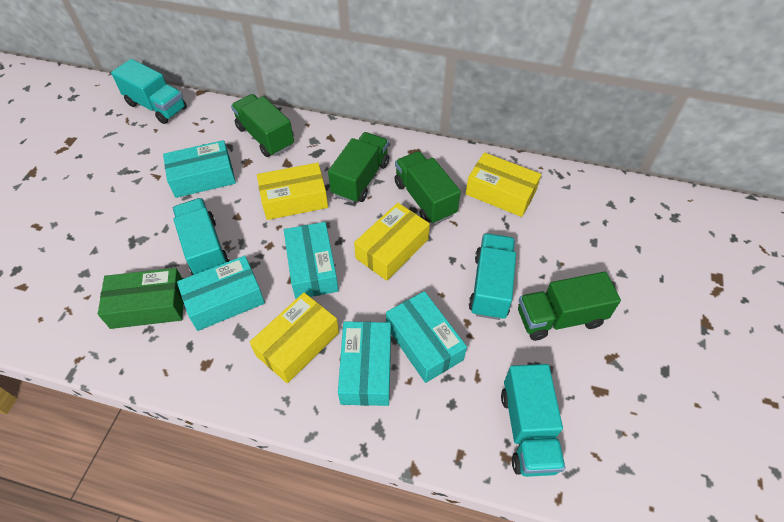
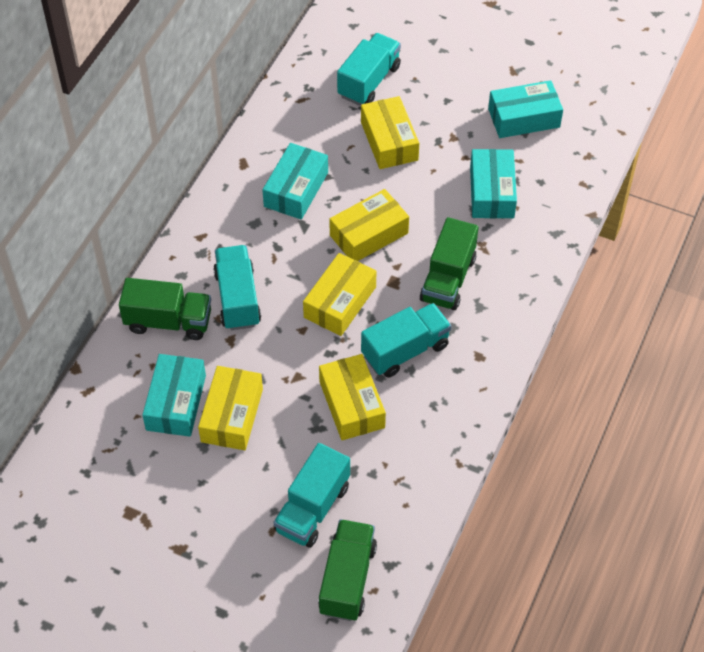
green box: [98,268,184,329] = 1 -> none = 0
green truck: [231,94,294,157] [328,132,389,203] [395,151,461,224] [518,272,621,341] = 4 -> [119,278,211,340] [318,519,377,621] [420,217,478,310] = 3
turquoise box: [163,140,236,198] [177,255,265,331] [284,222,339,299] [338,322,391,406] [386,291,467,383] = 5 -> [142,354,206,437] [263,143,328,220] [470,149,517,218] [488,80,563,138] = 4
yellow box: [250,293,339,383] [257,163,328,220] [354,203,430,281] [466,152,541,217] = 4 -> [198,366,263,450] [303,253,376,336] [319,354,386,440] [329,189,409,261] [361,96,419,169] = 5

